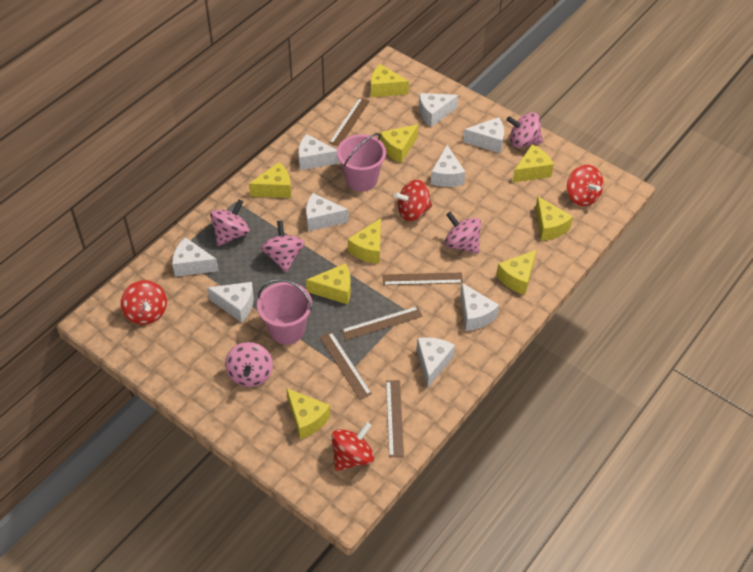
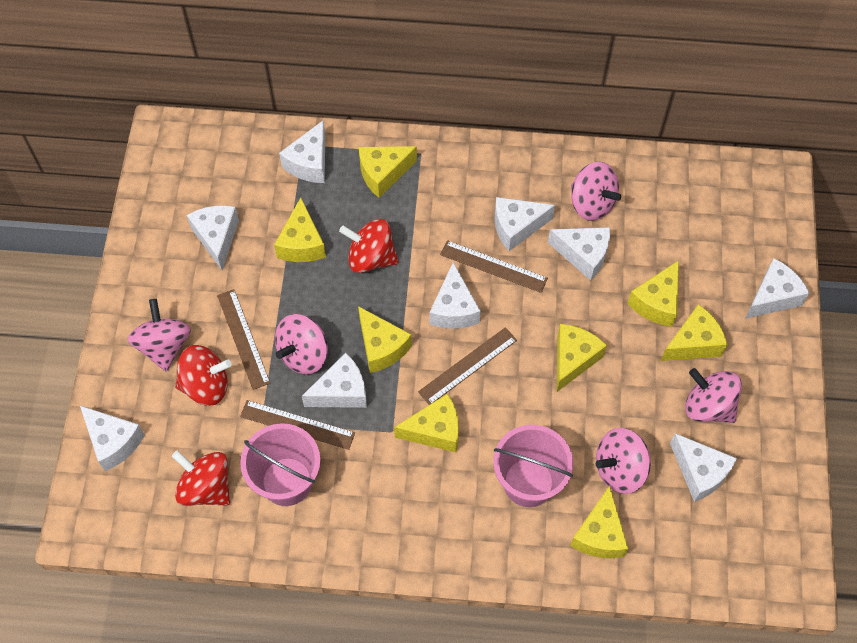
brown ruler: [320,332,372,400] [329,97,370,146] [341,306,423,340] [383,273,463,285] [386,380,404,457] = 5 -> [217,289,270,390] [240,400,355,450] [418,327,517,405] [440,240,548,293] = 4
red spinning top: [121,280,167,325] [331,422,374,471] [394,180,432,221] [567,165,604,206] = 4 -> [172,450,230,506] [175,345,232,406] [339,219,399,273] = 3
yellow cheese: [249,162,291,198] [286,388,330,439] [306,263,351,305] [348,218,381,264] [371,64,409,97] [380,124,418,163] [496,250,537,295] [512,145,554,183] [535,197,573,241] = 9 -> [274,198,326,262] [358,306,412,373] [359,146,417,198] [394,394,459,452] [557,324,607,392] [570,486,628,558] [627,260,679,327] [661,304,728,361] = 8

